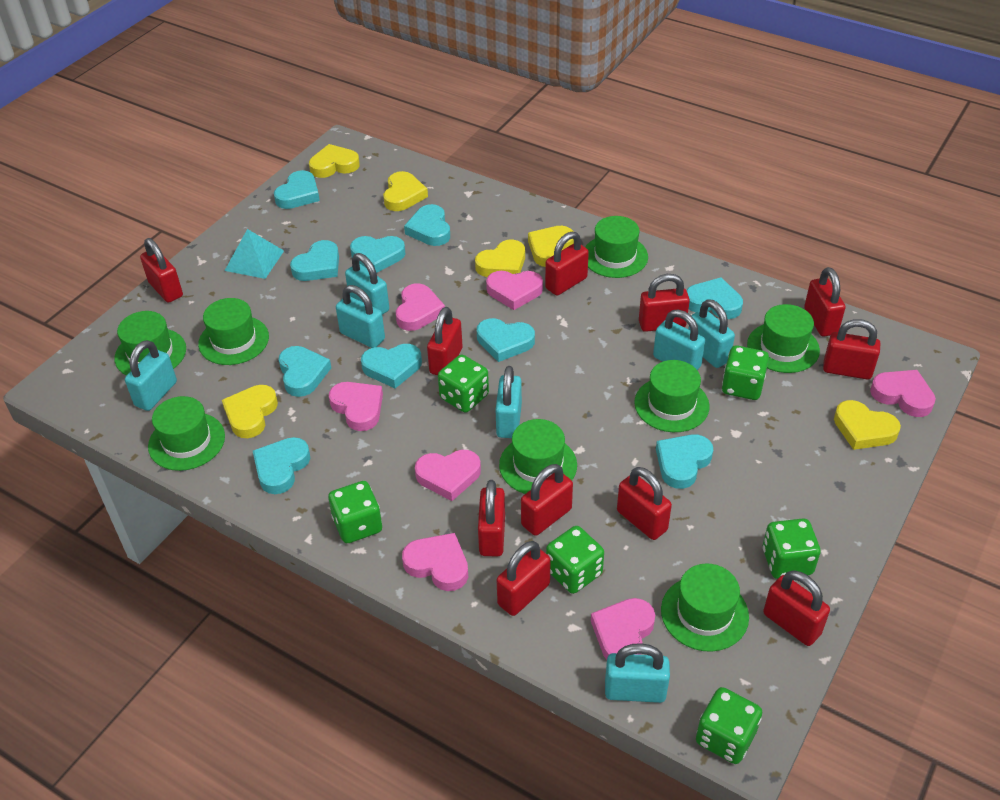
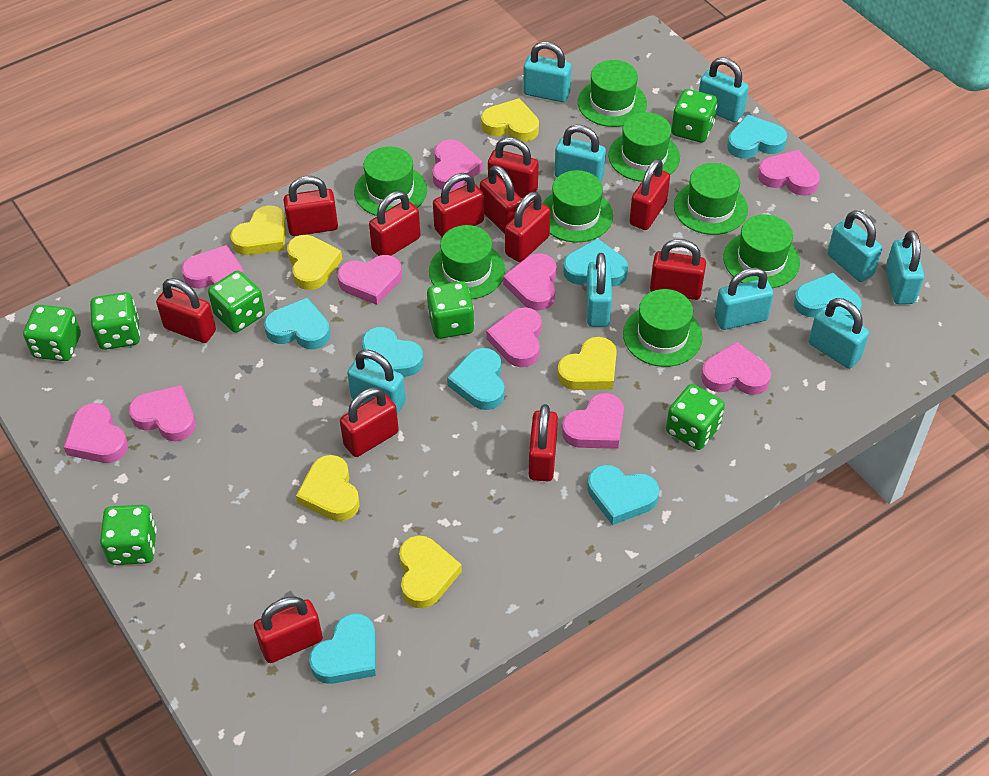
green dice: [328,481,382,543] [438,354,489,413] [546,526,604,594] [696,687,762,764] [722,345,769,400] [763,518,821,579] = 6 -> [23,305,81,361] [90,292,140,350] [100,505,157,565] [208,271,265,333] [427,281,474,339] [666,384,725,450] [671,89,717,143] = 7
pink heart: [329,382,383,431] [396,283,445,331] [402,533,468,591] [415,450,481,501] [486,271,543,310] [591,598,655,660] [870,370,936,417] = 7 -> [64,403,128,463] [129,385,196,442] [182,245,245,288] [338,255,402,305] [432,139,483,191] [486,307,542,367] [503,253,557,311] [562,393,624,449] [701,342,771,395] [758,150,820,196] = 10
red padlock: [140,238,183,303] [427,307,463,375] [478,480,505,556] [496,541,551,616] [521,464,573,536] [545,232,589,296] [617,467,672,540] [639,274,690,332] [763,571,830,646] [804,267,846,336] [823,319,880,379] = 11 -> [156,278,216,343] [254,596,323,663] [284,176,338,236] [340,387,399,457] [369,191,420,256] [433,173,484,237] [480,165,522,234] [488,137,538,198] [505,192,550,262] [529,404,558,481] [630,159,670,230] [650,239,706,300] = 12
turquoise heart: [253,437,310,494] [274,170,320,209] [279,346,331,397] [290,240,339,281] [350,236,405,273] [361,344,422,388] [404,204,450,246] [477,318,535,362] [656,434,713,489] [687,277,743,319] = 10 -> [264,298,330,349] [309,613,376,684] [362,327,424,377] [447,348,505,410] [563,238,628,287] [587,465,659,525] [727,115,787,159] [794,273,862,320] = 8
turquoise padlock: [125,340,177,411] [336,285,385,348] [345,253,389,315] [496,366,522,438] [605,643,670,703] [653,310,705,370] [688,299,735,368] = 7 -> [347,350,406,414] [523,41,571,102] [555,125,606,182] [586,253,612,327] [699,57,749,122] [715,267,774,330] [809,298,869,369] [827,210,882,282] [885,230,924,304] = 9
turquoise pyramid: [225,229,284,279] = 1 -> none = 0

